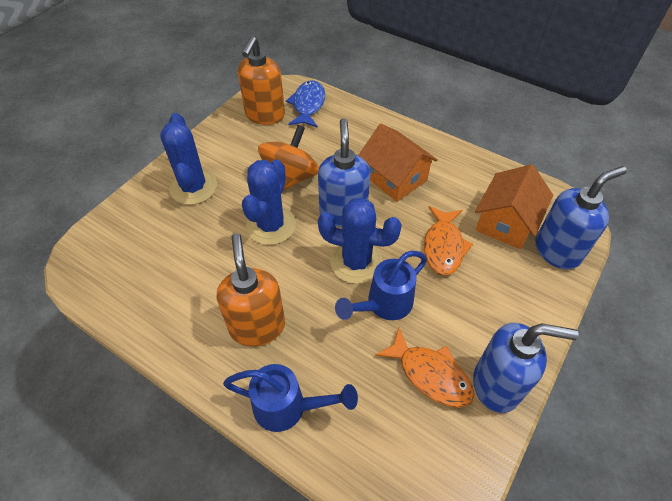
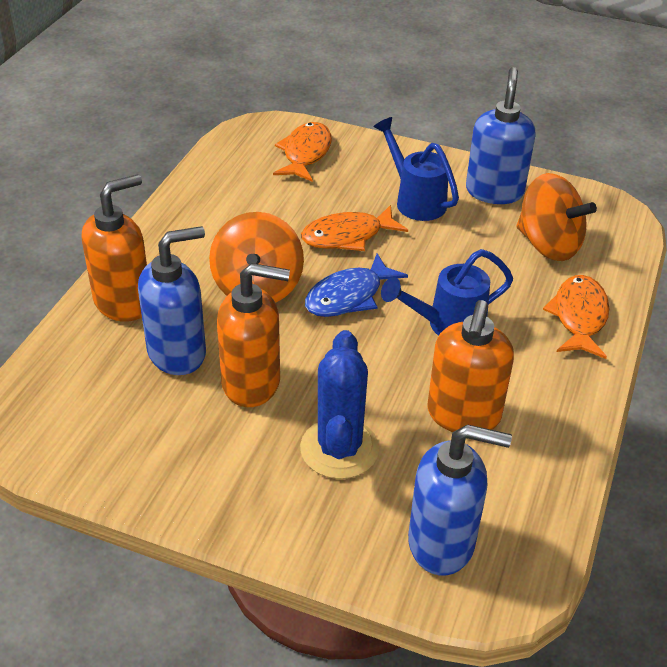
blue cactus: [160,113,217,205] [242,159,296,245] [318,197,402,284] = 3 -> [300,330,379,479] = 1
orange fish: [375,327,474,408] [424,206,473,275] = 2 -> [273,122,332,182] [301,205,408,251] [543,275,609,359] = 3
orange house: [358,123,438,202] [475,164,553,249] = 2 -> none = 0
orange soap dispenser: [217,233,285,347] [238,36,285,125] = 2 -> [82,174,147,322] [217,263,290,407] [427,300,514,432] = 3
orange spinning top: [258,125,319,191] = 1 -> [209,212,304,303] [516,173,597,261] = 2

